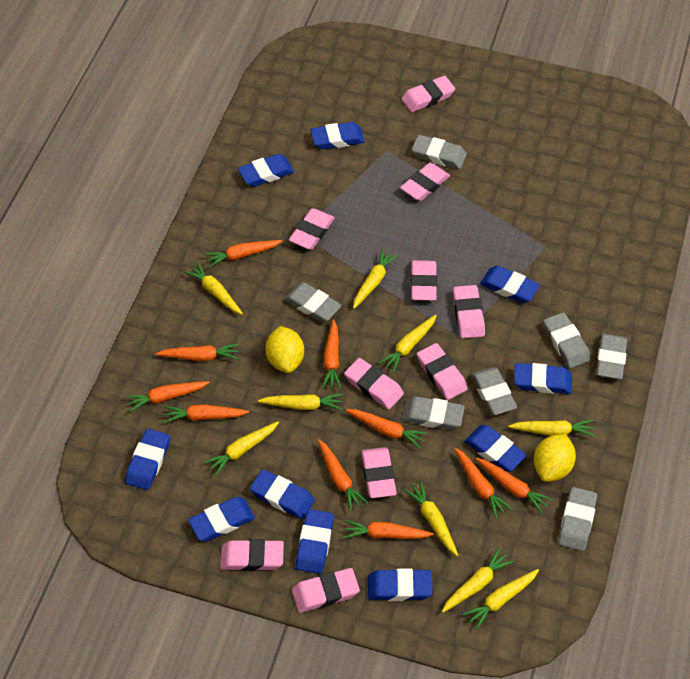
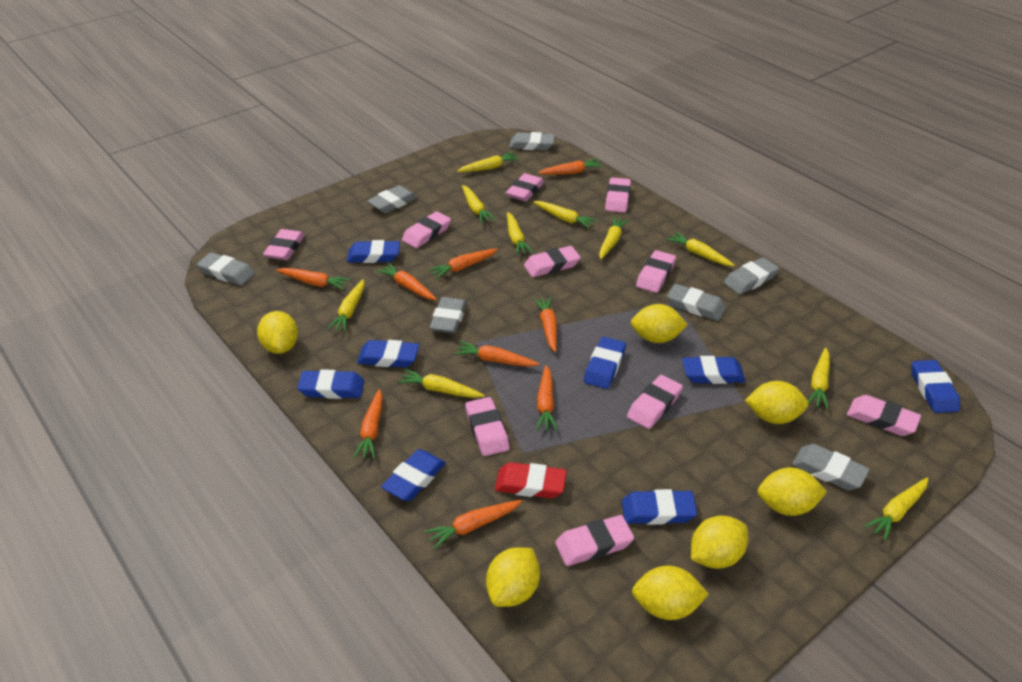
blue eraser: [125,429,170,490] [188,497,255,541] [238,154,294,187] [250,469,315,519] [296,509,334,574] [310,122,365,149] [368,569,433,601] [464,425,527,472] [480,266,540,303] [514,363,572,394] = 10 -> [297,370,364,399] [347,240,400,263] [357,340,419,368] [381,449,446,501] [584,337,626,389] [622,489,697,525] [682,356,745,384] [912,360,960,413] = 8
orange carrot: [125,381,210,412] [156,344,239,361] [164,405,249,423] [204,240,282,268] [318,439,368,512] [322,319,341,389] [344,520,434,539] [346,409,428,449] [454,448,513,519] [475,458,553,514] = 10 -> [276,268,350,290] [353,389,383,459] [376,263,437,300] [424,500,522,549] [428,248,498,279] [454,341,539,367] [533,297,557,352] [536,365,558,431] [538,159,603,175] = 9
red eraser: none = 0 -> [495,462,567,498] = 1
yellow carrot: [184,262,243,315] [204,422,279,476] [258,393,343,410] [353,248,399,309] [378,315,437,373] [404,481,458,556] [442,548,514,613] [463,569,539,630] [508,420,595,437] = 9 -> [328,279,365,332] [398,369,485,398] [457,152,520,172] [462,185,496,223] [507,212,533,255] [533,201,598,229] [599,216,629,259] [666,232,735,266] [808,348,830,409] [864,478,928,541] = 10
yellow lemon: [265,326,304,373] [534,434,576,482] = 2 -> [257,311,298,354] [486,547,540,607] [630,304,688,343] [632,566,709,620] [691,516,748,569] [745,381,809,424] [758,467,827,516] = 7

